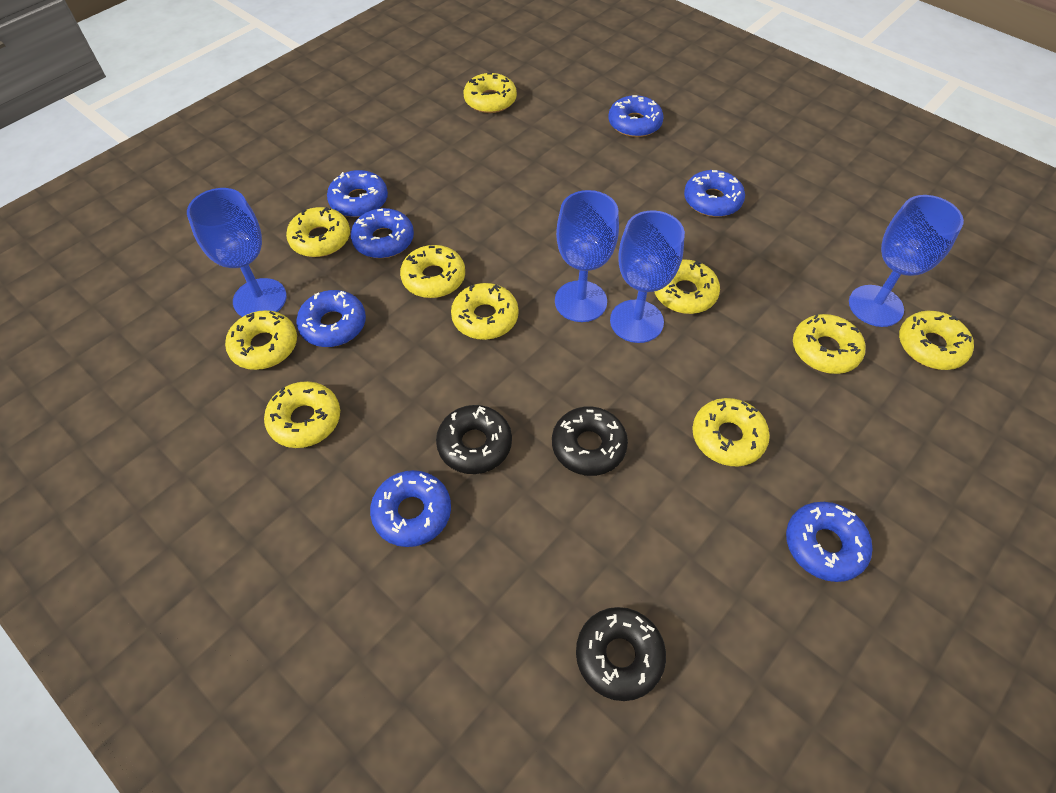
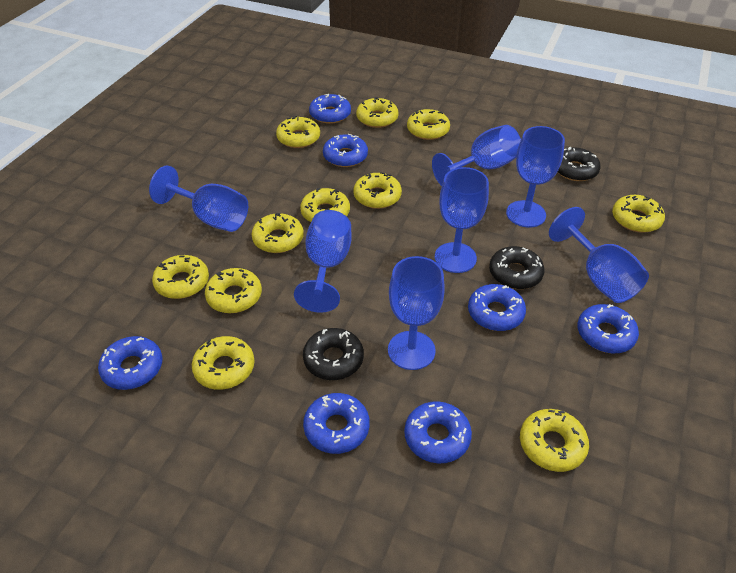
blue goblet: [187,188,287,317] [555,190,619,322] [610,210,685,343] [849,195,964,327] = 4 -> [149,166,248,232] [294,210,351,313] [388,256,445,370] [432,125,521,186] [435,167,489,273] [506,126,565,227] [549,207,649,303] = 7
yellow donut: [225,310,297,370] [264,381,340,448] [286,207,350,257] [400,245,465,298] [451,283,519,340] [464,73,517,113] [654,259,720,314] [692,398,770,466] [793,314,866,374] [899,311,974,370] = 10 -> [152,255,209,299] [192,336,255,390] [205,268,262,313] [252,213,304,253] [276,116,320,148] [300,188,350,222] [353,172,402,209] [356,97,399,128] [407,109,450,140] [520,409,589,472] [612,195,665,233] = 11

